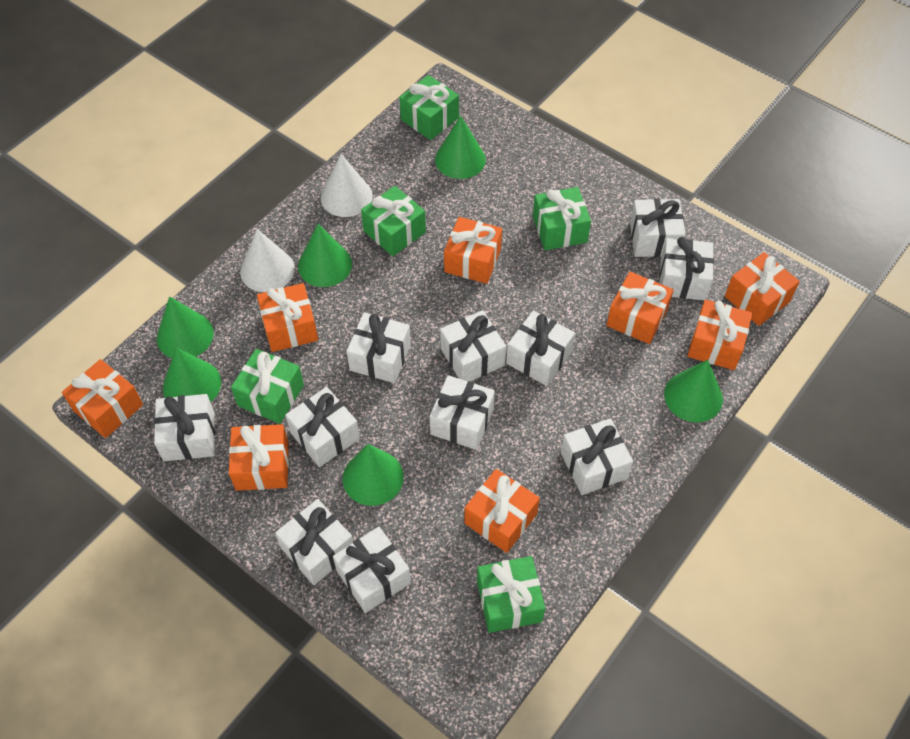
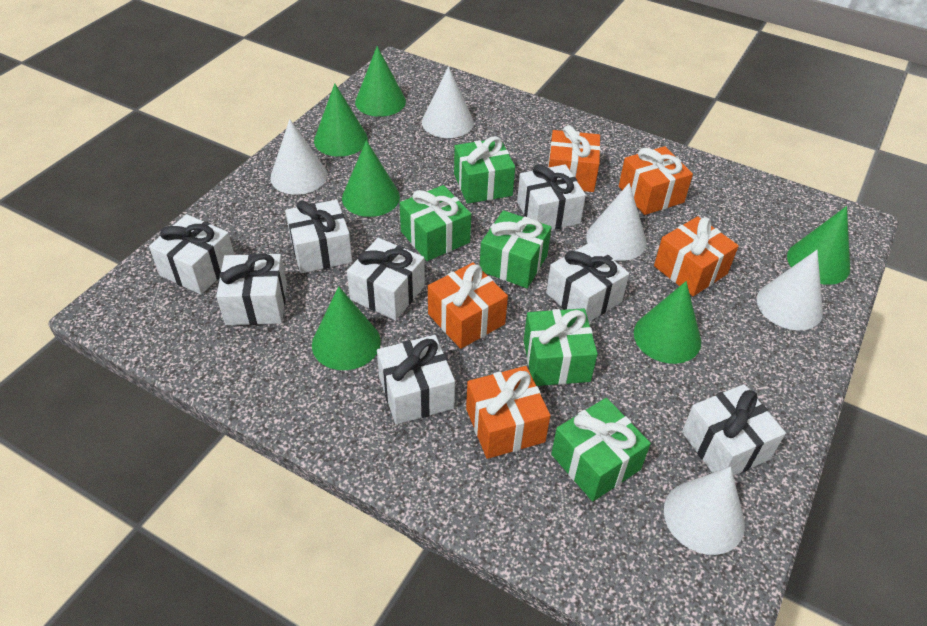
orange gift: [62,359,143,438] [229,424,289,491] [257,283,318,352] [444,217,502,284] [464,469,540,553] [606,272,674,344] [687,299,753,370] [725,252,800,326] = 8 -> [428,262,508,349] [466,366,551,459] [548,125,601,192] [619,146,693,215] [654,216,739,296] = 5
white cone: [240,229,295,292] [321,154,373,217] = 2 -> [270,119,327,195] [422,66,474,138] [586,183,647,261] [664,467,745,555] [757,250,823,330] = 5
white gift: [154,394,215,461] [275,499,353,585] [285,387,360,467] [333,527,411,613] [346,312,411,383] [430,375,495,450] [440,310,506,381] [506,310,575,386] [561,418,633,495] [630,199,686,257] [659,237,714,300] = 11 -> [149,214,234,294] [216,253,287,325] [285,200,353,273] [347,238,425,320] [377,335,455,424] [517,164,586,230] [546,242,629,322] [682,384,786,476] = 8

